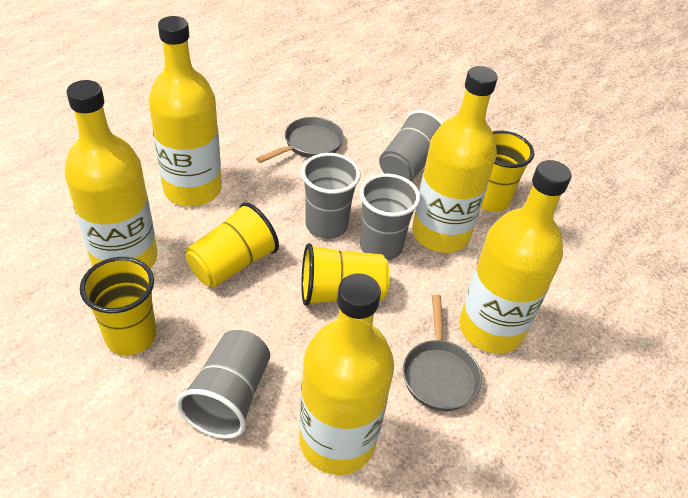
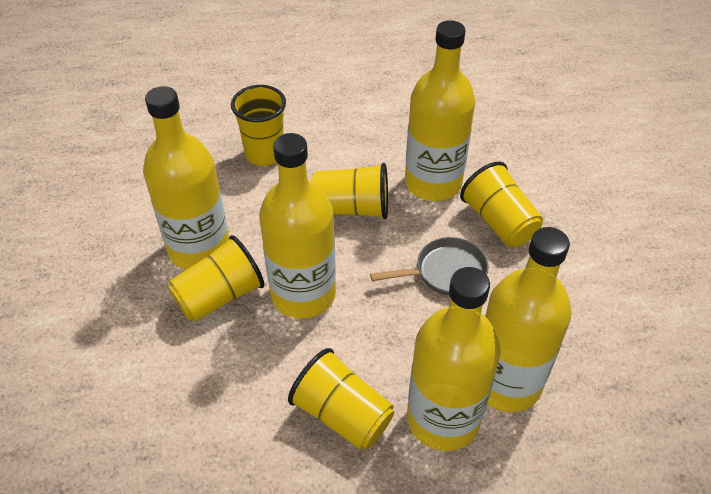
grey cup: [176,330,270,439] [301,153,361,239] [360,174,420,260] [379,110,443,181] = 4 -> none = 0
grey pan: [256,117,344,163] [403,294,482,411] = 2 -> [370,237,489,296] = 1
yellow cup: [80,257,157,355] [185,202,279,288] [301,243,390,306] [481,131,534,212] = 4 -> [168,235,265,322] [231,85,286,166] [288,348,394,450] [311,163,388,219] [460,162,543,247] = 5

